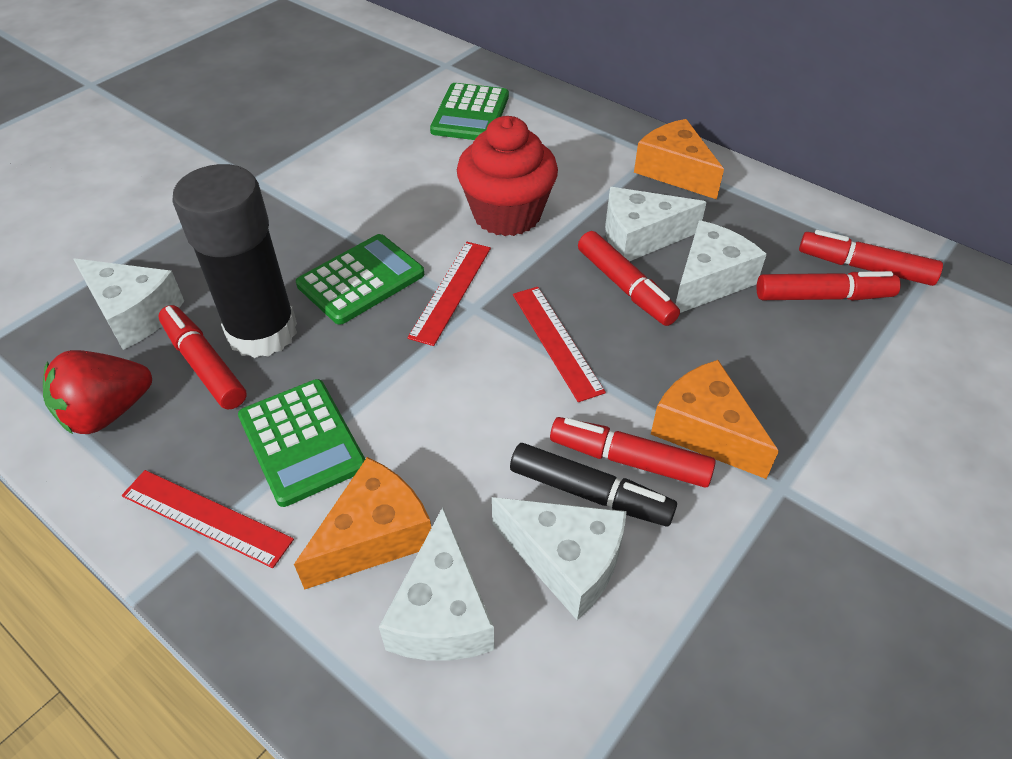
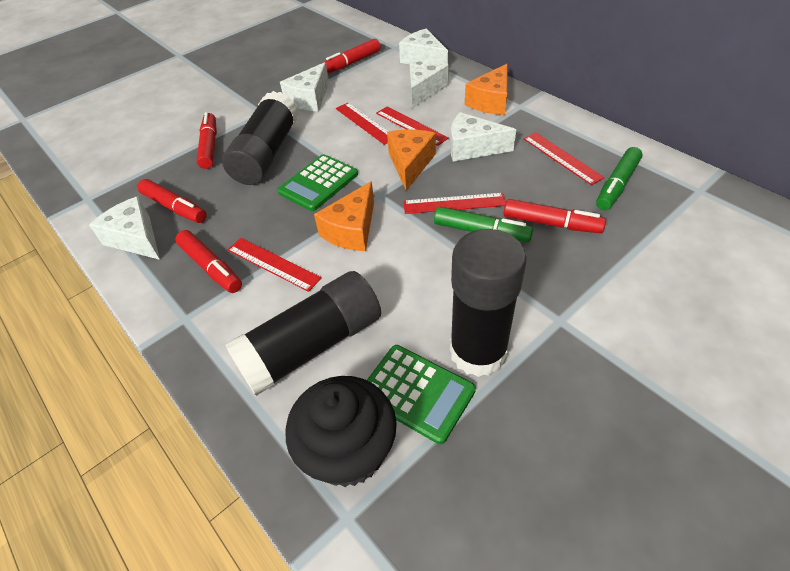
black cupcake: none = 0 -> [286,376,397,487] = 1
black glue stick: [172,164,297,358] = 1 -> [222,91,298,185] [225,271,381,396] [450,229,527,377] = 3
black marker: [510,443,677,526] = 1 -> none = 0
green calculator: [238,379,365,507] [296,234,425,325] [430,83,509,140] = 3 -> [277,154,358,211] [367,345,476,444] = 2
green marker: none = 0 -> [434,207,533,242] [596,147,643,210] = 2
red cupcake: [457,116,558,236] = 1 -> none = 0
red ruler: [122,470,294,568] [407,242,491,346] [513,287,606,402] = 3 -> [228,238,322,292] [336,103,389,145] [376,106,449,146] [404,193,506,214] [523,132,605,185] = 5
red strawberry: [43,350,152,434] = 1 -> none = 0

